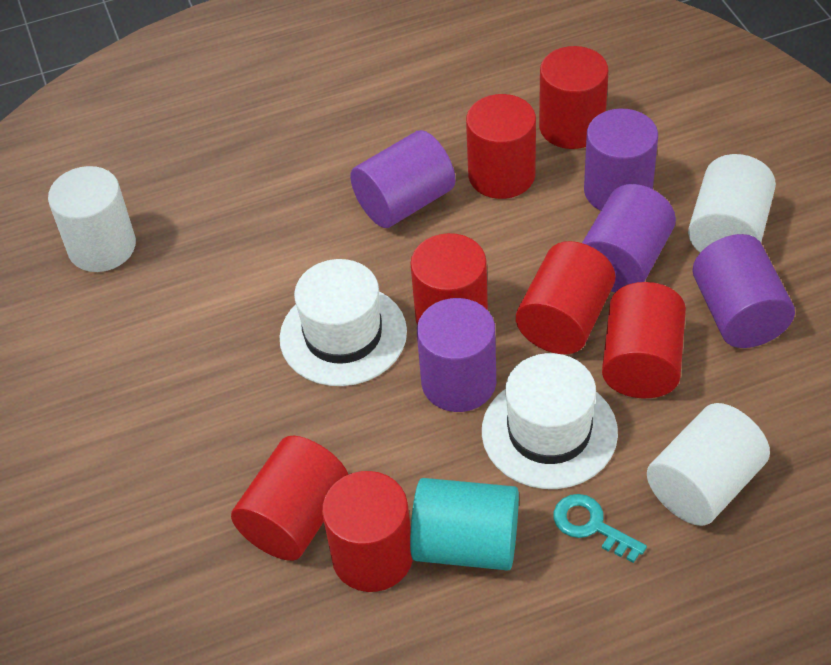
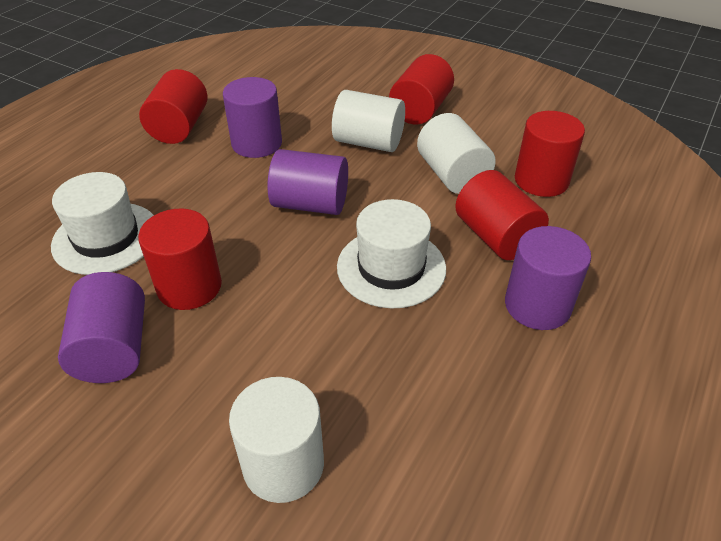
purple cylinder: [350,130,455,228] [417,298,496,412] [582,184,676,292] [584,109,658,211] [693,234,795,348] = 5 -> [58,272,145,383] [223,77,282,158] [267,149,348,215] [505,226,591,330] = 4
red cylinder: [231,436,348,561] [322,471,413,592] [410,233,488,324] [466,94,536,199] [516,241,616,354] [539,46,609,149] [602,282,686,398] = 7 -> [138,209,222,310] [139,69,208,144] [389,54,454,125] [455,170,549,260] [515,111,585,197] = 5
turquoise cylinder: [410,478,519,571] = 1 -> none = 0
turquoise key: [554,494,647,563] = 1 -> none = 0

